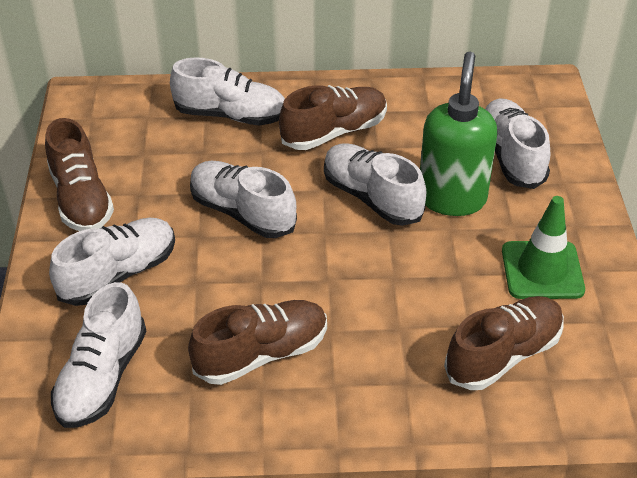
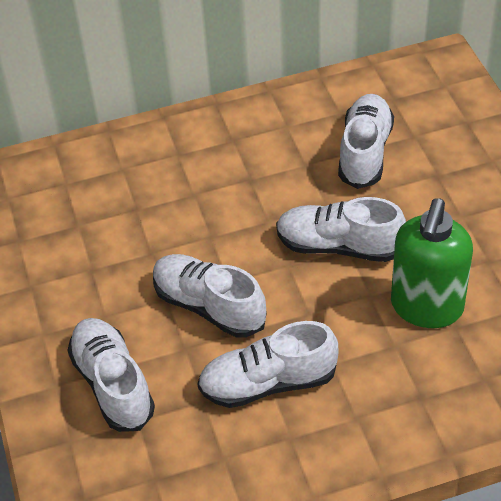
brown shoe: [45,118,114,231] [188,300,327,385] [279,85,387,150] [444,296,564,390] = 4 -> none = 0
green traffic cone: [502,196,585,299] = 1 -> none = 0
white shoe: [49,218,175,306] [51,282,147,428] [170,57,285,126] [190,161,297,238] [324,143,427,226] [485,99,550,189] = 6 -> [67,318,155,432] [153,254,267,338] [198,321,339,408] [276,197,406,262] [338,94,394,189] = 5

